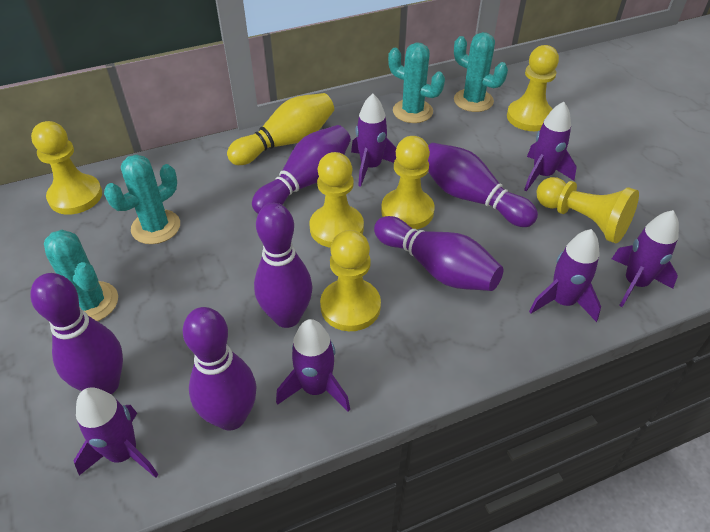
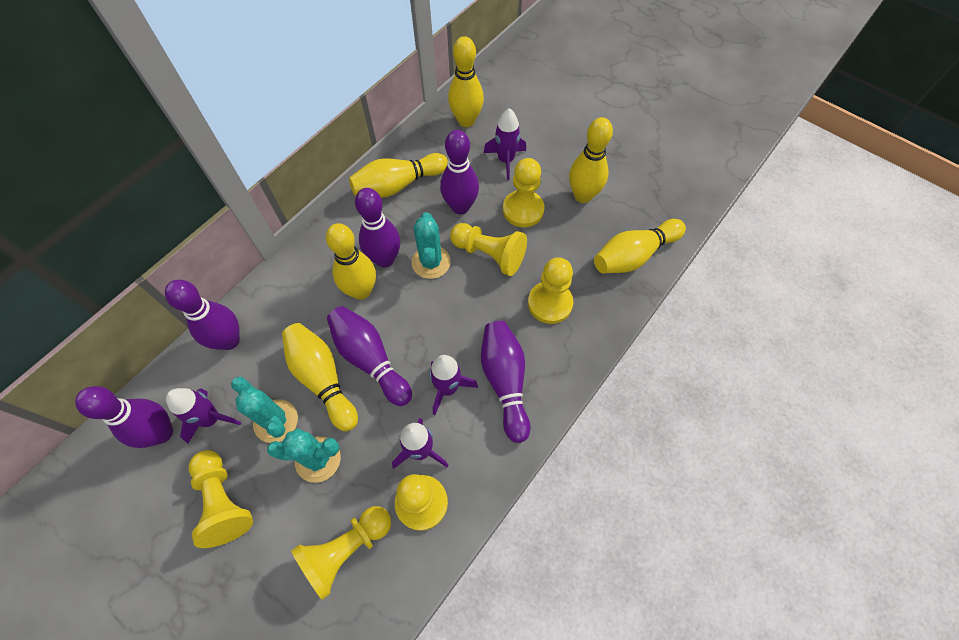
purple rocket: [74,388,158,478] [276,319,350,412] [351,94,396,187] [524,102,576,191] [529,229,601,322] [612,210,679,307] = 6 -> [166,388,241,444] [392,418,449,469] [429,355,478,415] [483,108,526,180] = 4
turquoise cactus: [44,230,118,321] [104,154,180,244] [388,42,445,123] [454,32,508,112] = 4 -> [231,377,298,443] [267,429,341,483] [412,212,451,279] = 3
yellow bowling pin: [227,93,334,165] = 1 -> [282,323,358,431] [326,223,376,300] [349,153,448,198] [448,36,484,127] [569,117,613,203] [594,219,686,273] = 6

